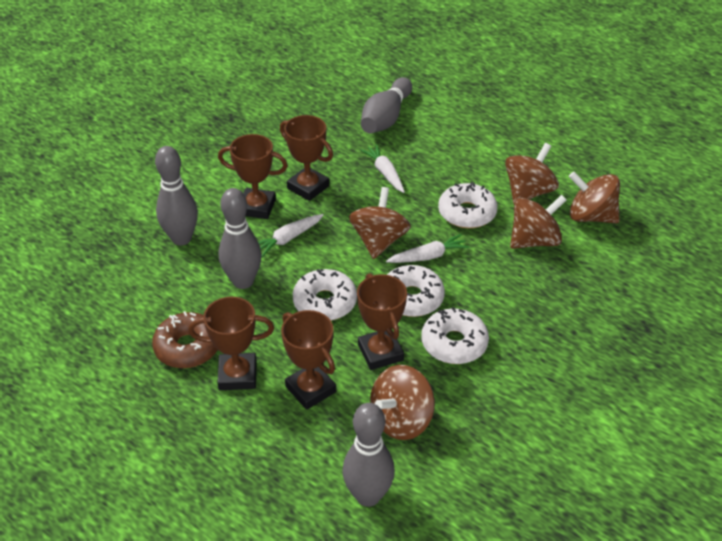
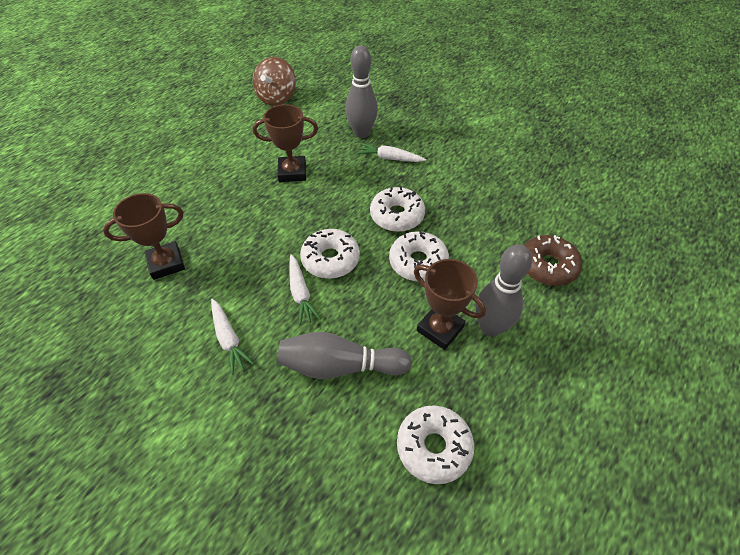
brown spinning top: [349,187,411,259] [370,365,435,440] [505,143,559,203] [510,195,566,249] [569,172,620,224] = 5 -> [253,57,296,106] = 1
brown trophy: [188,297,274,390] [218,134,288,219] [280,115,333,201] [281,310,336,410] [357,273,407,370] = 5 -> [103,193,185,280] [253,104,318,182] [414,259,486,350] = 3
grey bowling pin: [155,146,198,245] [219,188,262,289] [342,403,395,507] [361,77,412,133] = 4 -> [278,332,412,379] [345,45,378,138] [476,244,532,337] = 3

